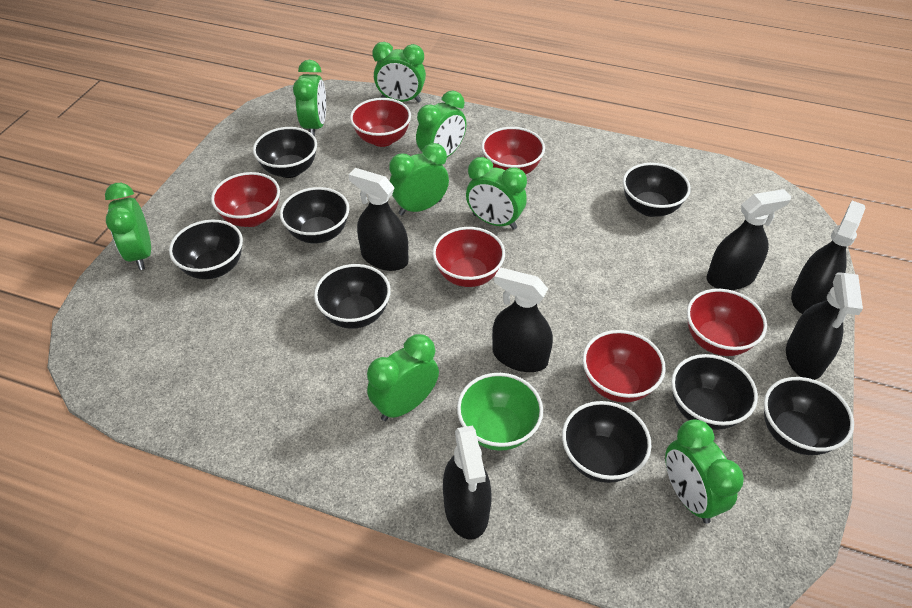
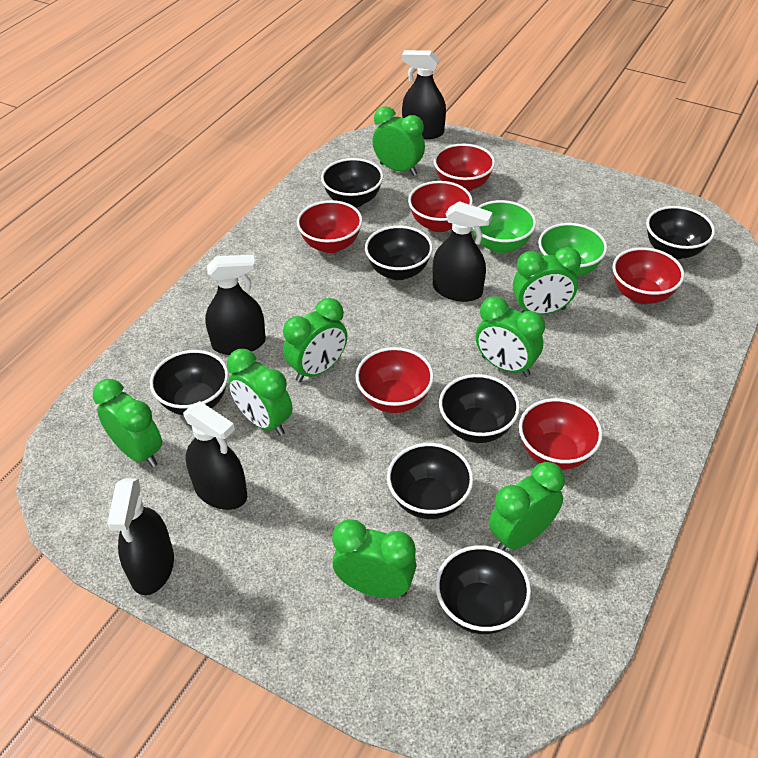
black bowl: [169,220,243,279] [253,127,317,178] [280,187,349,243] [314,264,391,329] [562,401,652,483] [623,163,691,217] [671,354,758,430] [764,377,854,455] = 8 -> [150,350,229,415] [321,158,383,208] [365,226,433,280] [387,443,474,519] [435,545,531,634] [439,374,520,443] [646,206,715,260] = 7
black spray bottle: [348,168,408,271] [443,425,491,539] [492,267,553,372] [706,189,791,290] [786,272,863,380] [791,201,865,314] = 6 -> [107,479,174,595] [183,401,247,510] [205,255,266,355] [402,50,446,139] [433,201,493,302] = 5
green bowl: [457,373,543,451] = 1 -> [472,200,536,253] [538,223,607,277] = 2

